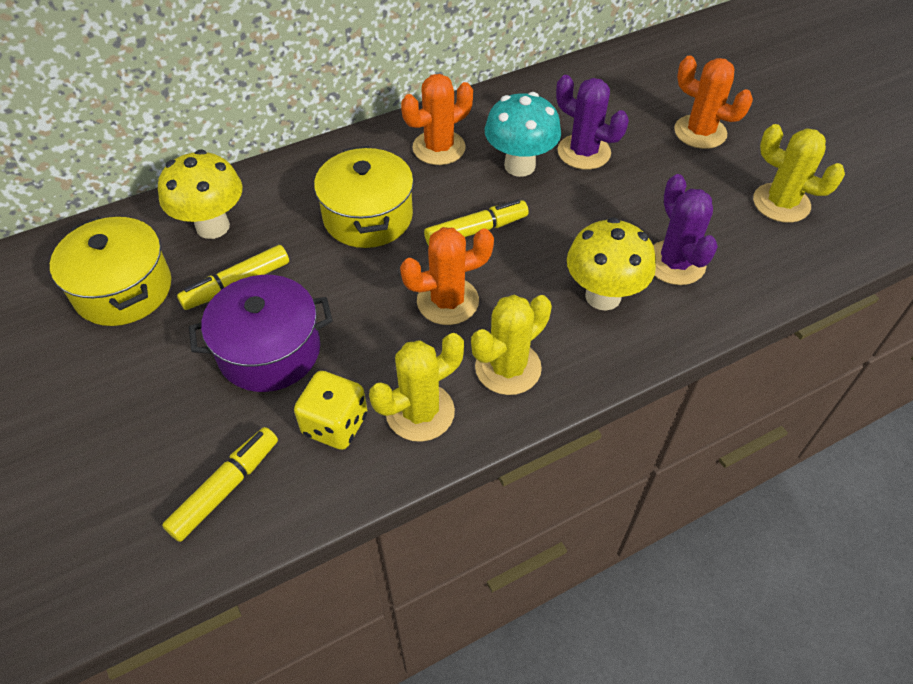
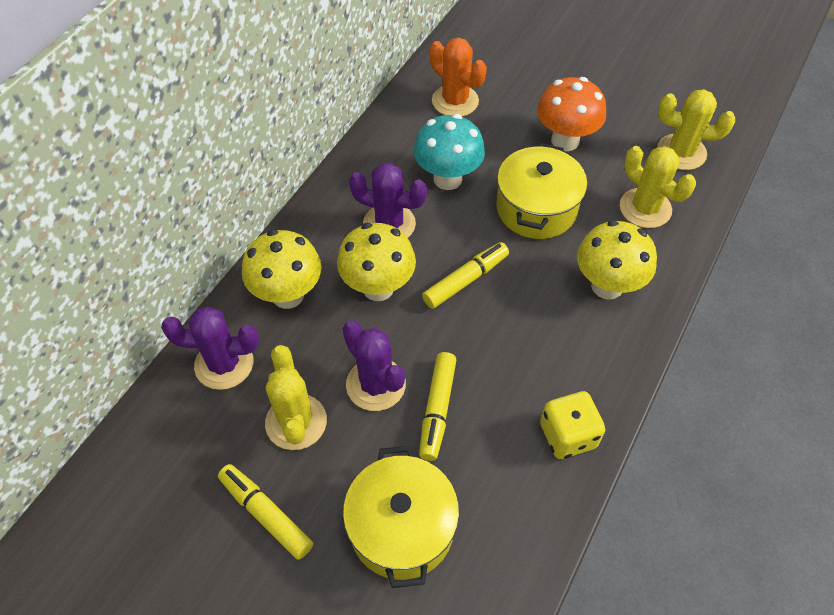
orange cactus: [400,227,494,325] [401,74,473,165] [674,55,753,149] = 3 -> [430,38,487,117] = 1
orange mushroom: none = 0 -> [537,77,606,151] = 1
purple cactus: [556,75,629,170] [653,174,718,285] = 2 -> [161,306,259,390] [343,321,406,411] [349,163,427,238] = 3
purple pot: [189,275,332,392] = 1 -> none = 0
yellow mushroom: [158,150,242,239] [567,217,656,311] = 2 -> [242,230,321,309] [337,223,416,301] [577,220,657,300] = 3

